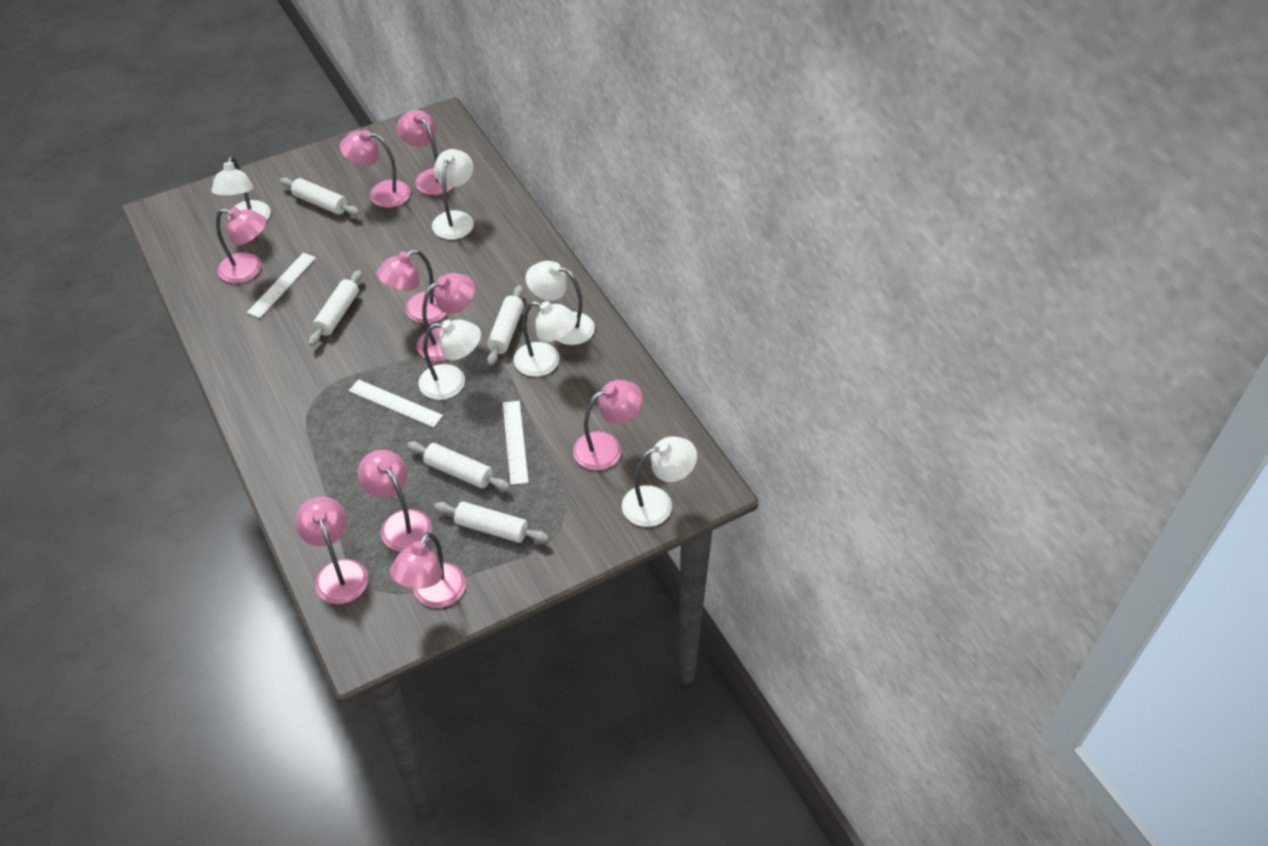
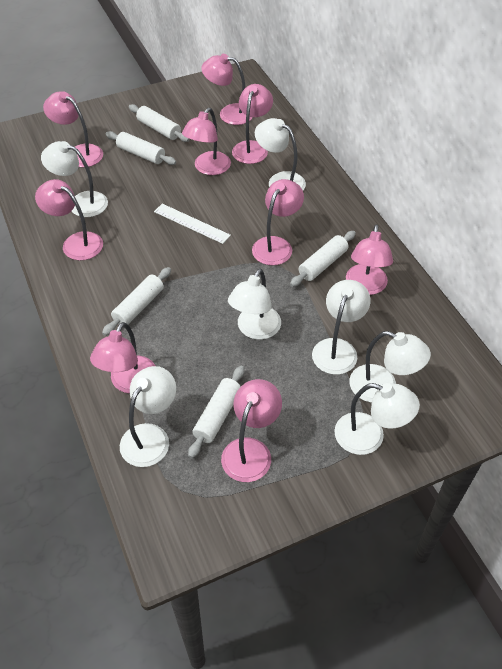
white lamp: [211,156,270,220] [418,319,481,400] [432,149,474,240] [514,301,577,377] [525,261,595,345] [622,436,697,527] = 6 -> [41,141,108,217] [120,366,176,467] [228,269,281,340] [255,118,306,190] [312,280,371,375] [334,383,420,455] [349,331,431,403] = 7
white ruler: [247,253,316,318] [349,379,443,427] [503,401,529,485] = 3 -> [154,204,231,244] = 1

